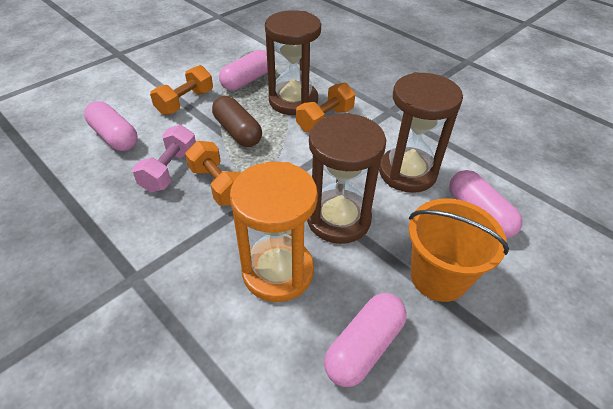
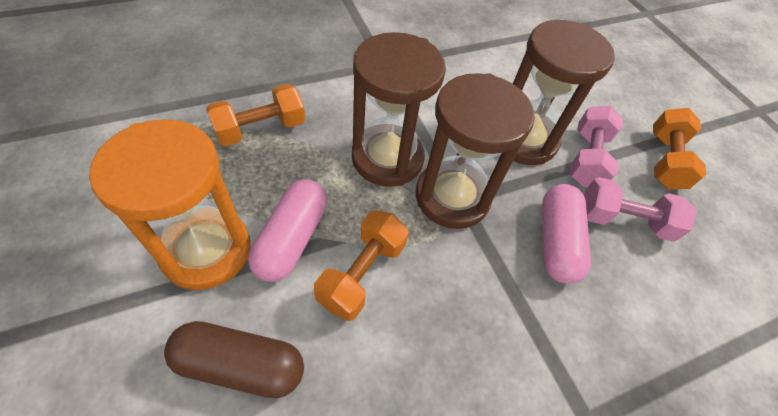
orange bucket: [409,199,509,302] = 1 -> none = 0
pink capsule: [84,101,138,151] [219,50,268,91] [324,293,407,387] [449,170,523,238] = 4 -> [248,179,327,282] [542,184,591,284] = 2
pink dumbbell: [132,125,196,192] = 1 -> [569,105,623,187] [584,177,696,242] = 2

